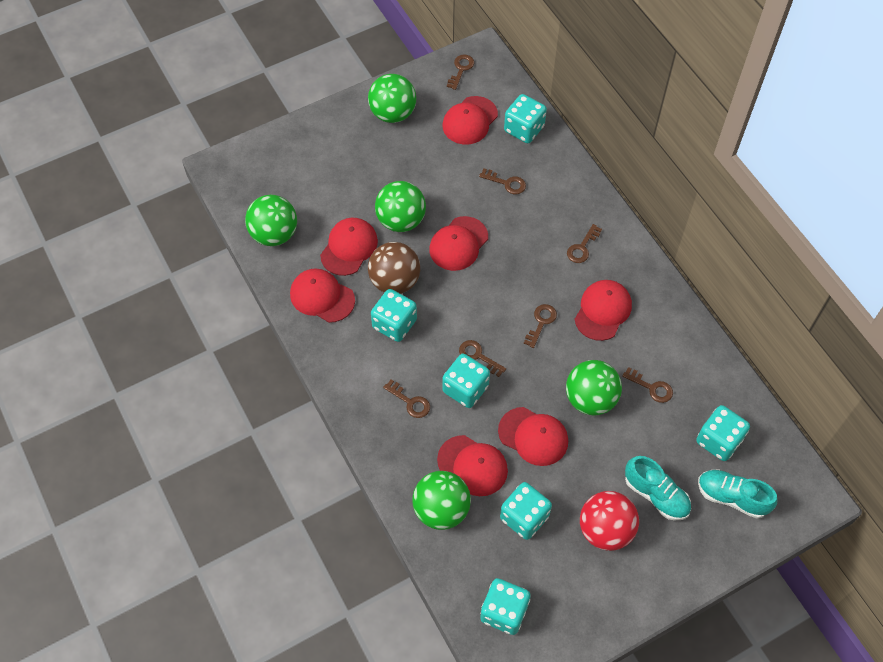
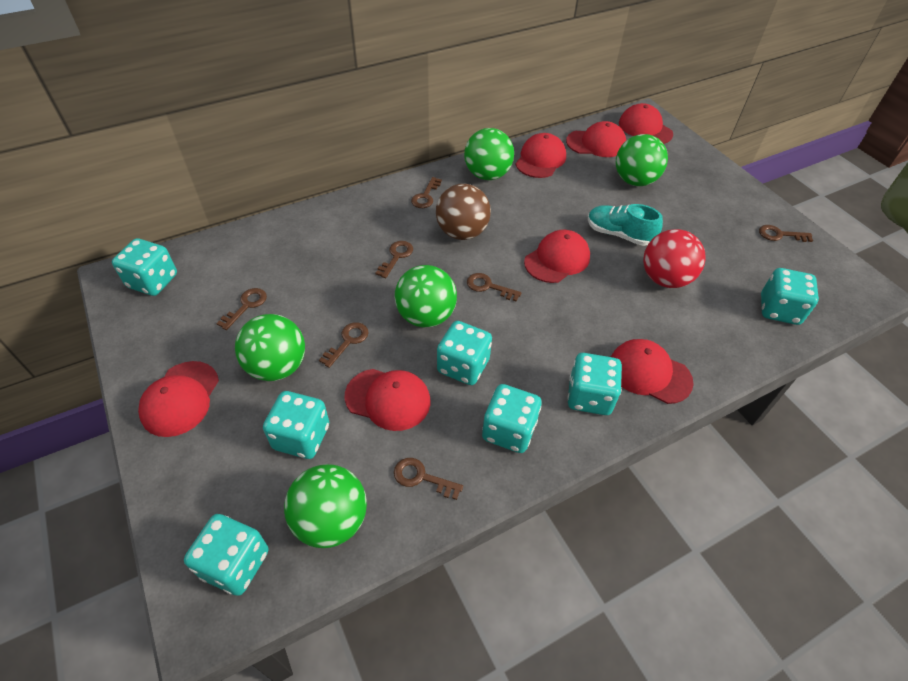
turquoise dice: [371,289,417,342] [443,354,490,408] [480,578,531,635] [500,482,552,540] [504,94,547,143] [696,405,750,461] = 6 -> [112,238,177,296] [184,514,268,596] [263,391,329,459] [437,321,492,385] [482,384,541,453] [567,353,622,415] [761,268,819,325] = 7
turquoise shoe: [625,456,691,521] [698,469,778,519] = 2 -> [588,204,663,246] = 1

